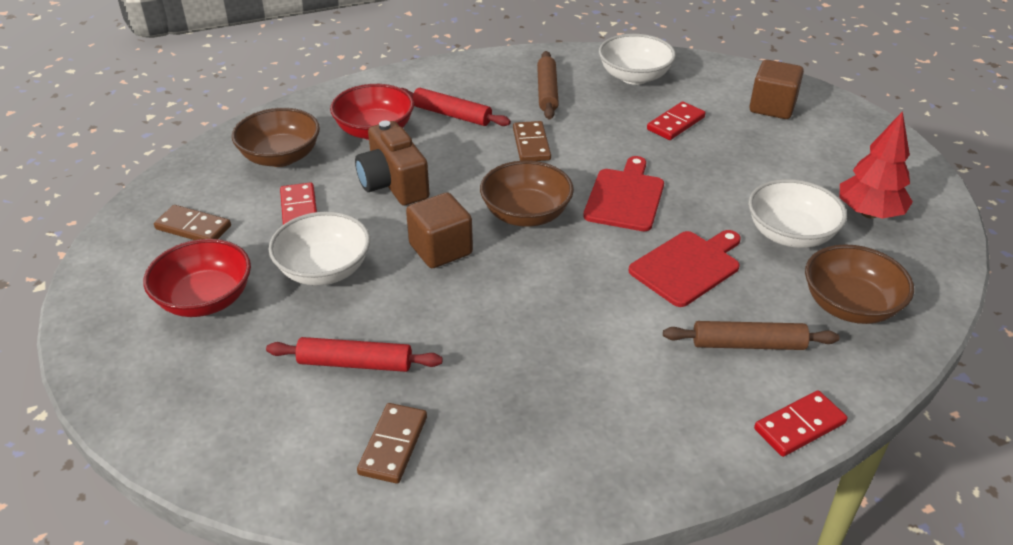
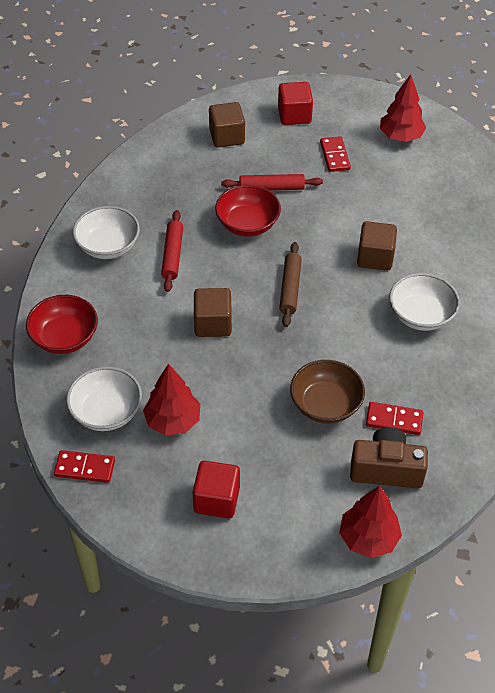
brown bowl: [232,108,320,167] [480,161,574,227] [805,244,914,324] = 3 -> [290,360,365,423] = 1
brown cube: [406,193,473,268] [749,60,804,119] = 2 -> [194,288,232,337] [209,102,245,148] [357,221,397,270] = 3
brown domino: [154,205,231,240] [357,403,427,483] [513,121,551,161] = 3 -> none = 0
brown rolling pin: [537,51,559,120] [663,321,839,350] = 2 -> [279,242,302,327] = 1
red cube: none = 0 -> [193,461,240,519] [278,82,313,125] = 2
red cutting board: [583,156,664,231] [628,230,741,307] = 2 -> none = 0
red tree: [840,111,913,219] = 1 -> [143,363,200,436] [339,485,402,558] [380,74,426,142] = 3

